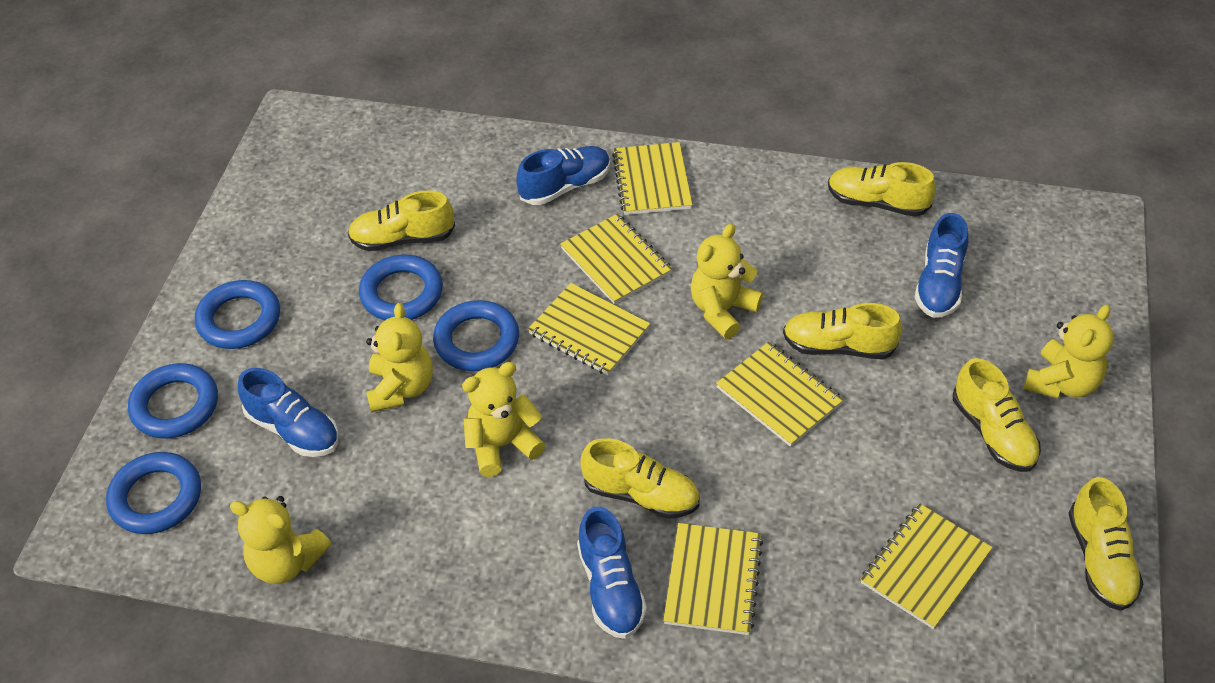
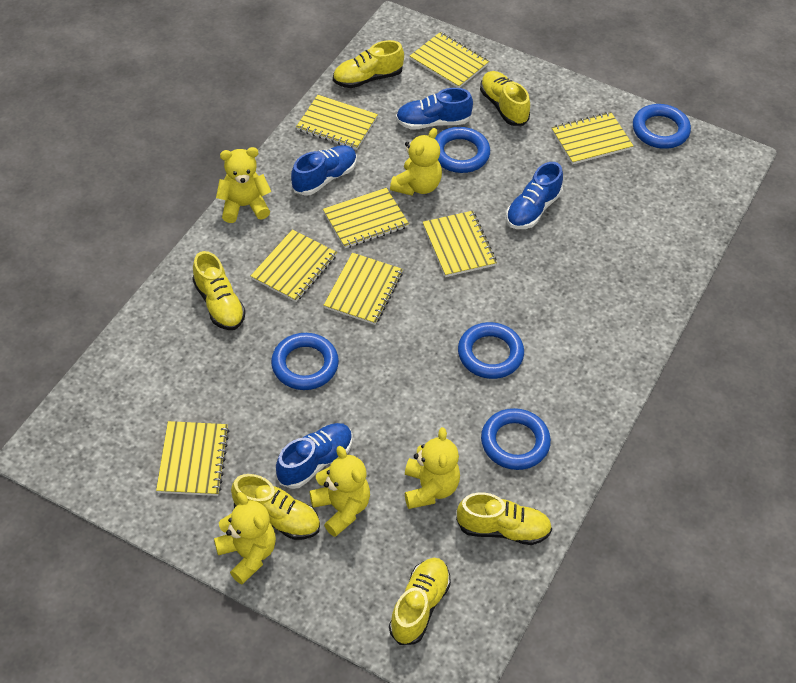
yellow notebook: [528,283,650,375] [560,214,672,304] [612,142,693,215] [663,523,763,635] [716,342,844,447] [860,503,993,629] = 6 -> [156,421,229,496] [251,229,337,302] [296,95,378,150] [323,188,409,248] [324,253,403,325] [410,32,489,88] [423,211,497,277] [551,112,633,165] = 8

